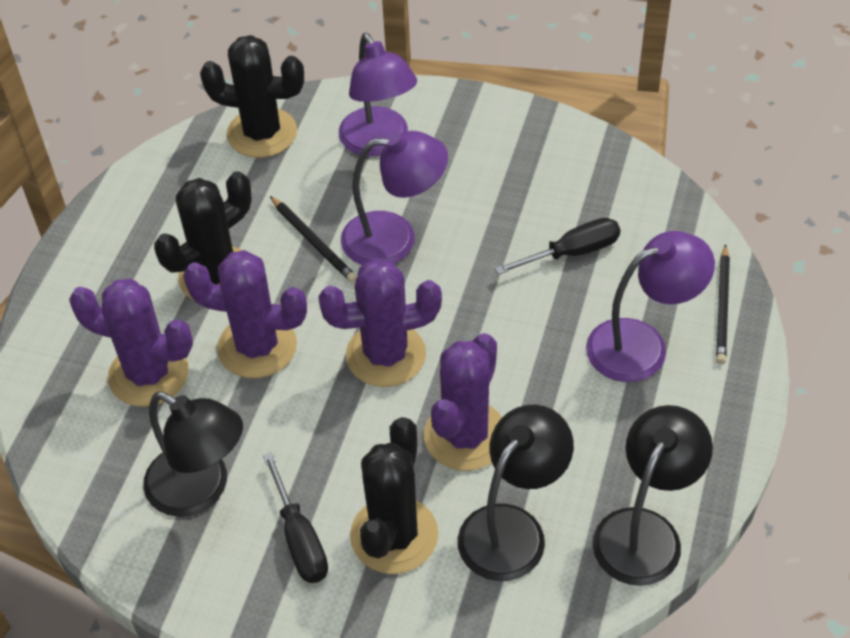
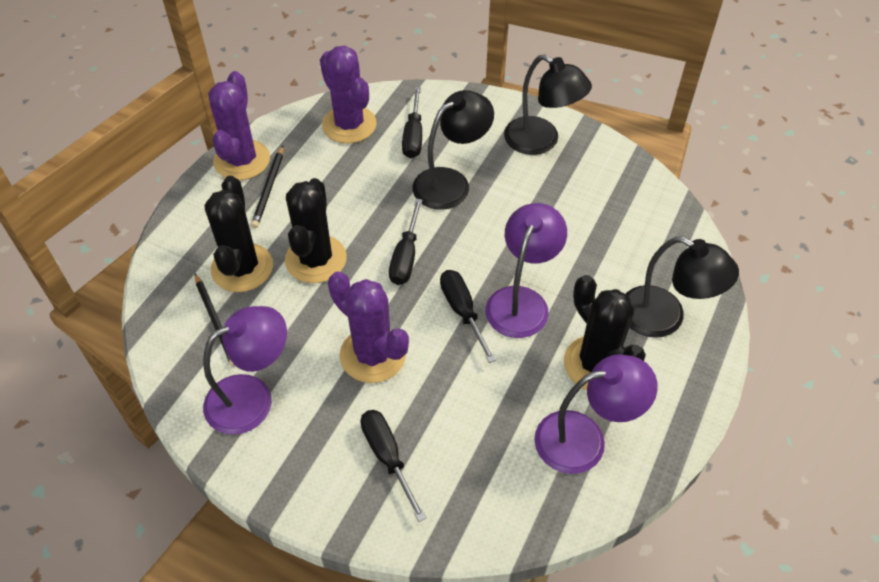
black screwdriver: [263,452,328,583] [495,218,620,275] = 2 -> [360,410,426,522] [389,199,422,285] [402,87,422,158] [440,270,496,363] = 4
purple cactus: [69,279,193,407] [183,250,307,378] [318,258,442,387] [424,333,502,471] = 4 -> [208,71,270,180] [320,46,377,144] [328,271,409,383] = 3

